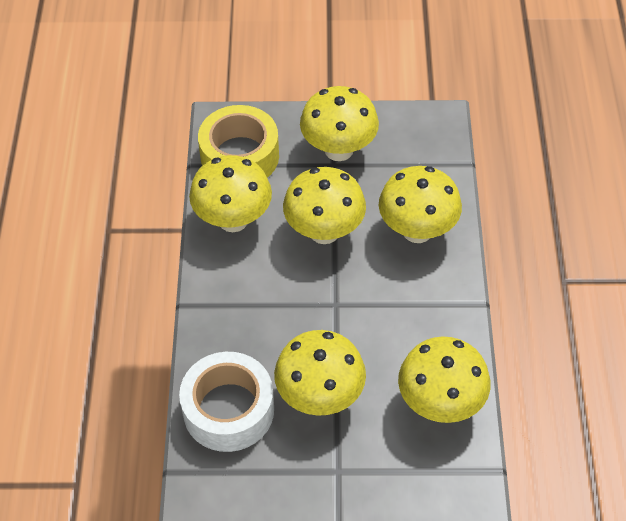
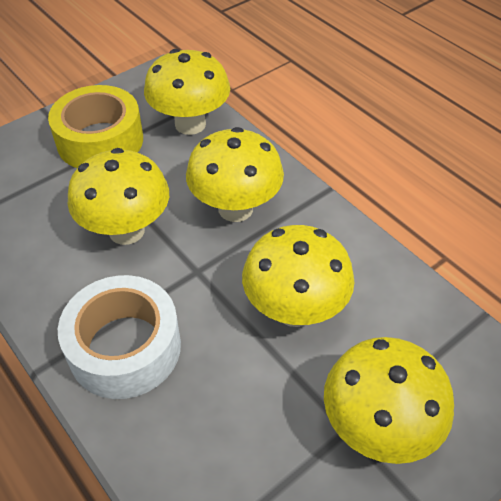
yellow mushroom: [189,155,272,232] [274,330,366,416] [283,167,366,244] [300,86,379,161] [379,166,462,243] [398,336,491,423] = 6 -> [68,148,169,245] [144,49,230,135] [186,127,284,222] [242,225,355,327] [324,337,454,464] = 5

